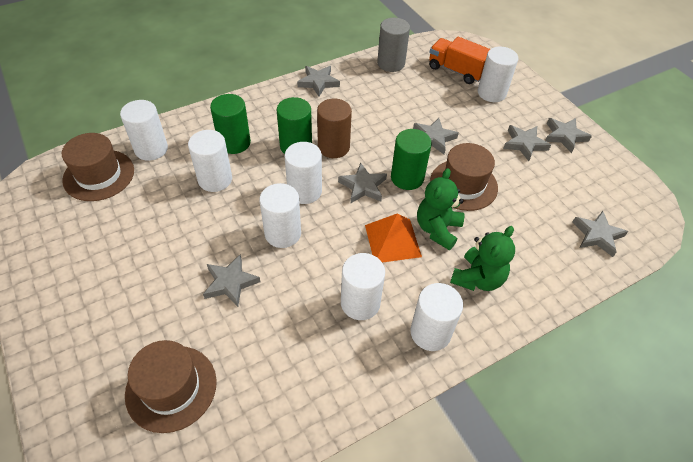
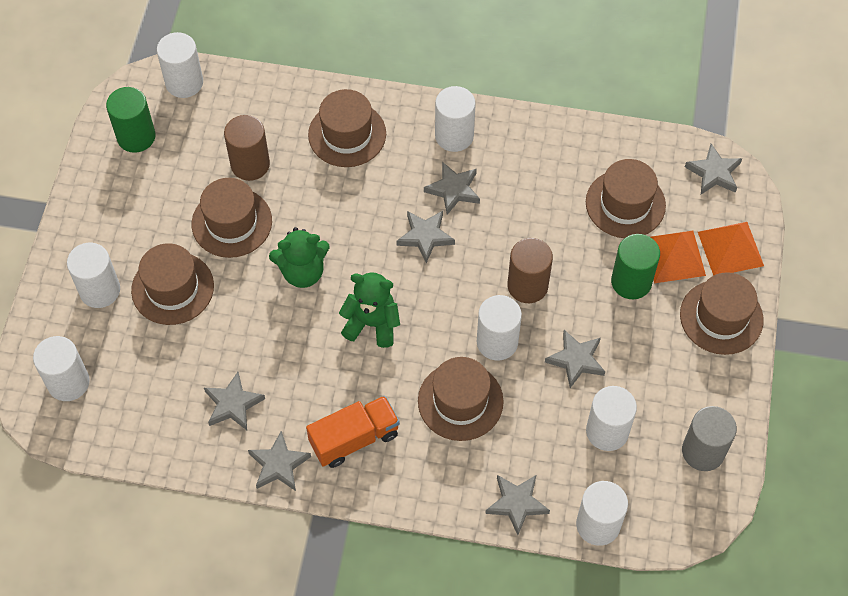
brown cylinder: [317,98,352,158] = 1 -> [224,115,270,181] [507,238,553,303] = 2
brown hat: [62,133,134,201] [125,340,217,433] [430,143,498,211] = 3 -> [131,243,214,325] [192,178,272,258] [308,89,386,167] [418,357,504,441] [586,159,666,238] [680,272,764,355] = 6
green cylinder: [210,94,251,154] [277,97,312,154] [391,129,432,190] = 3 -> [106,87,156,153] [611,234,660,299] = 2
orange pyramid: [365,213,422,263] = 1 -> [651,231,706,283] [698,222,764,276] = 2

